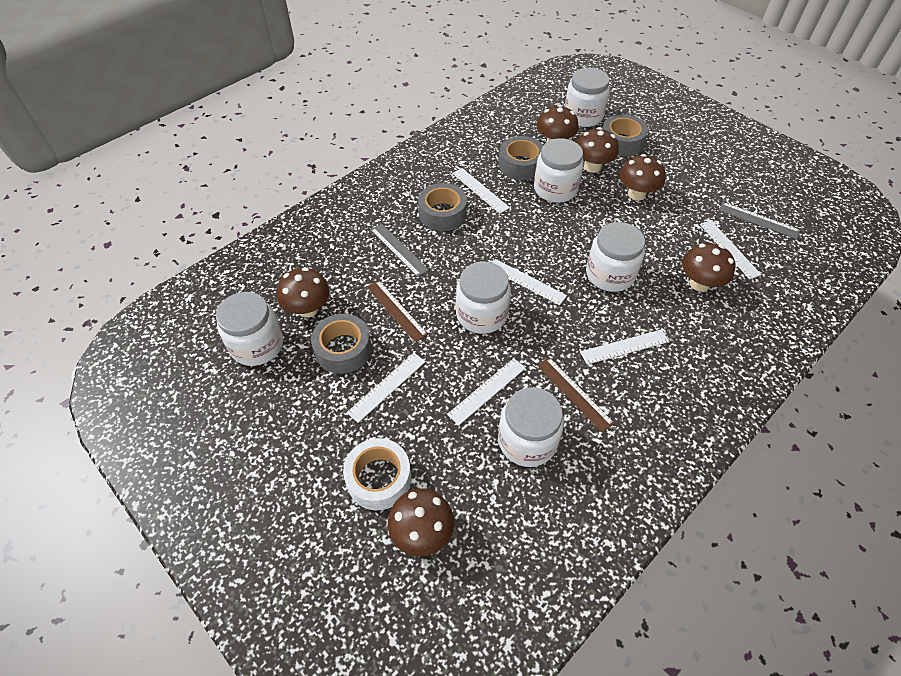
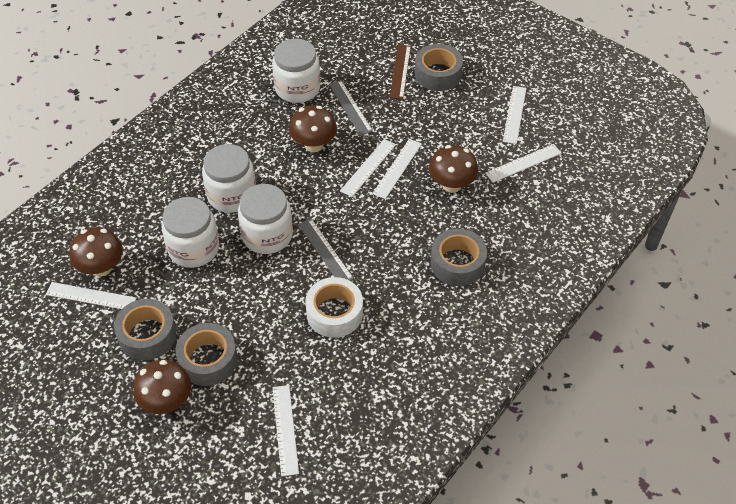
brown mushroom: [277,267,330,318] [388,489,454,556] [536,105,578,142] [577,127,619,173] [620,154,666,201] [682,243,736,292] = 6 -> [69,227,123,277] [133,360,191,414] [289,106,337,152] [429,145,478,193] = 4
brown ruler: [367,280,428,343] [537,357,615,433] = 2 -> [390,45,411,99] = 1
white jar: [216,292,283,366] [456,261,511,334] [498,387,564,467] [534,138,584,203] [565,68,610,127] [586,222,645,292] = 6 -> [161,197,219,268] [202,144,256,213] [238,184,293,254] [272,39,320,103] = 4

